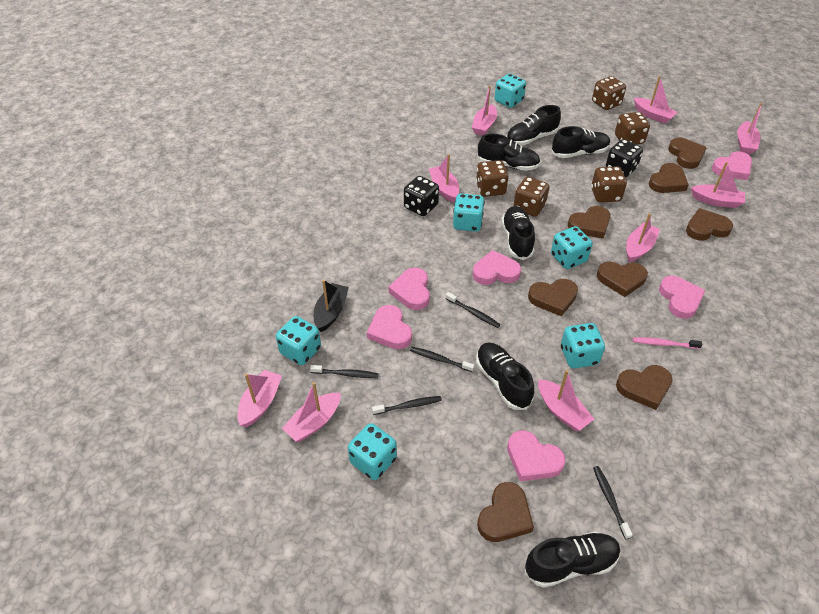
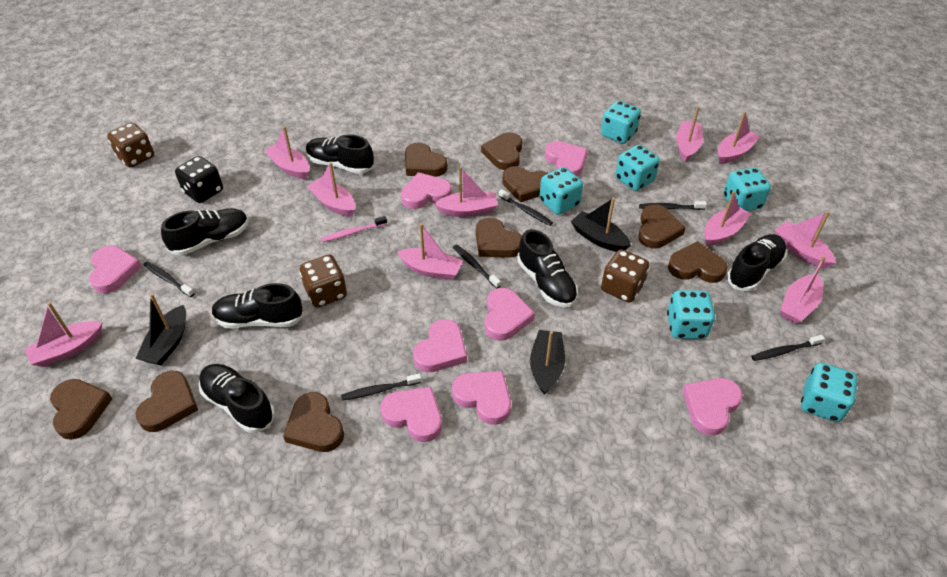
black boat: [314,280,349,332] = 1 -> [135,294,186,365] [530,330,565,394] [571,197,631,252] = 3
black dice: [404,176,439,216] [606,139,643,177] = 2 -> [175,156,223,203] = 1
black toothbrush: [310,365,379,378] [372,396,442,415] [410,347,475,372] [445,292,500,328] [593,466,633,539] = 5 -> [144,261,195,297] [341,373,422,401] [453,245,501,288] [499,189,553,226] [639,201,707,210] [751,335,825,361] = 6
brown dice: [476,160,509,197] [513,177,549,217] [591,166,627,202] [592,76,626,110] [615,112,650,145] = 5 -> [107,123,154,168] [300,255,347,308] [601,249,649,303] = 3
brown heart: [477,482,534,542] [528,279,578,316] [568,206,611,239] [597,261,648,297] [616,365,673,410] [649,163,689,193] [668,138,707,169] [686,208,733,241] = 8 -> [50,379,112,440] [135,371,198,432] [283,392,344,452] [405,142,448,177] [476,218,522,258] [481,132,522,170] [502,166,548,202] [638,204,686,249] [668,241,728,283] = 9
pink boat: [237,370,282,427] [282,382,341,442] [429,154,459,203] [472,85,497,136] [538,370,594,431] [626,213,660,262] [634,76,678,124] [691,162,745,208] [737,103,763,154] = 9 -> [24,302,102,367] [264,126,309,179] [307,162,355,217] [397,224,463,280] [434,167,498,217] [676,106,703,162] [704,191,751,246] [718,111,760,164] [775,211,836,269] [780,256,826,324] = 10
pink heart: [367,305,412,349] [388,268,430,310] [473,250,521,285] [507,430,566,481] [659,276,706,319] [712,151,752,180] = 6 -> [89,246,142,294] [380,387,442,442] [401,172,452,209] [413,319,467,372] [452,371,511,425] [485,288,535,341] [545,141,588,177] [682,378,743,435] = 8

